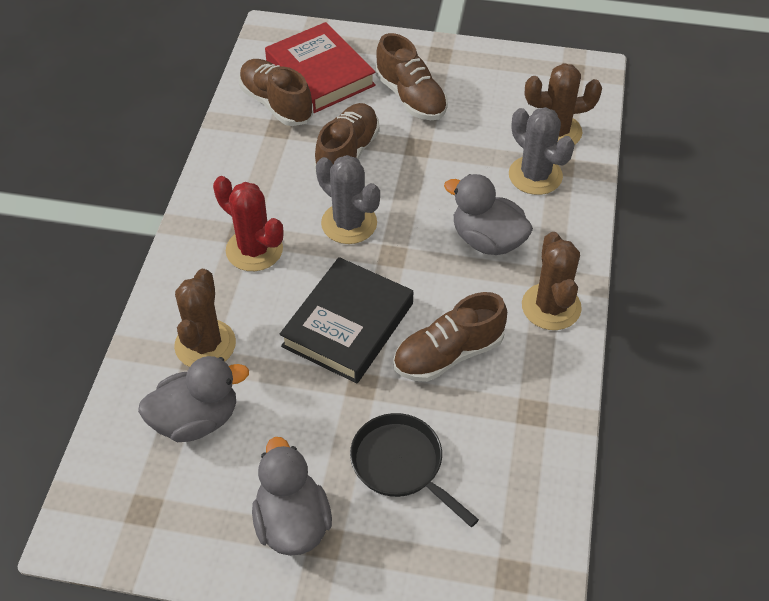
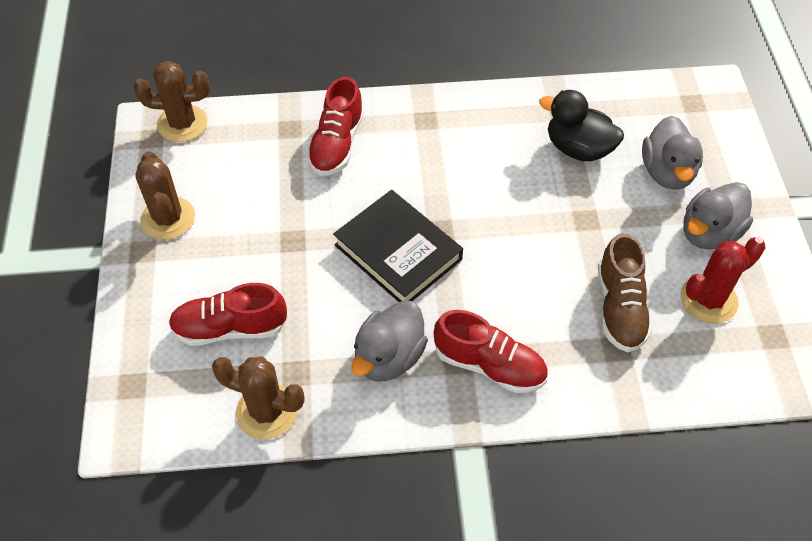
black duck: none = 0 -> [539,90,624,161] = 1
black pan: [350,413,479,527] = 1 -> none = 0
brown shoe: [239,59,314,126] [314,103,380,173] [375,33,448,120] [393,292,507,382] = 4 -> [598,233,652,352] = 1
grey cactus: [316,155,380,244] [509,107,575,195] = 2 -> none = 0
red book: [265,22,376,113] = 1 -> none = 0
red shoe: none = 0 -> [169,283,288,346] [307,77,364,176] [434,310,548,393] = 3

